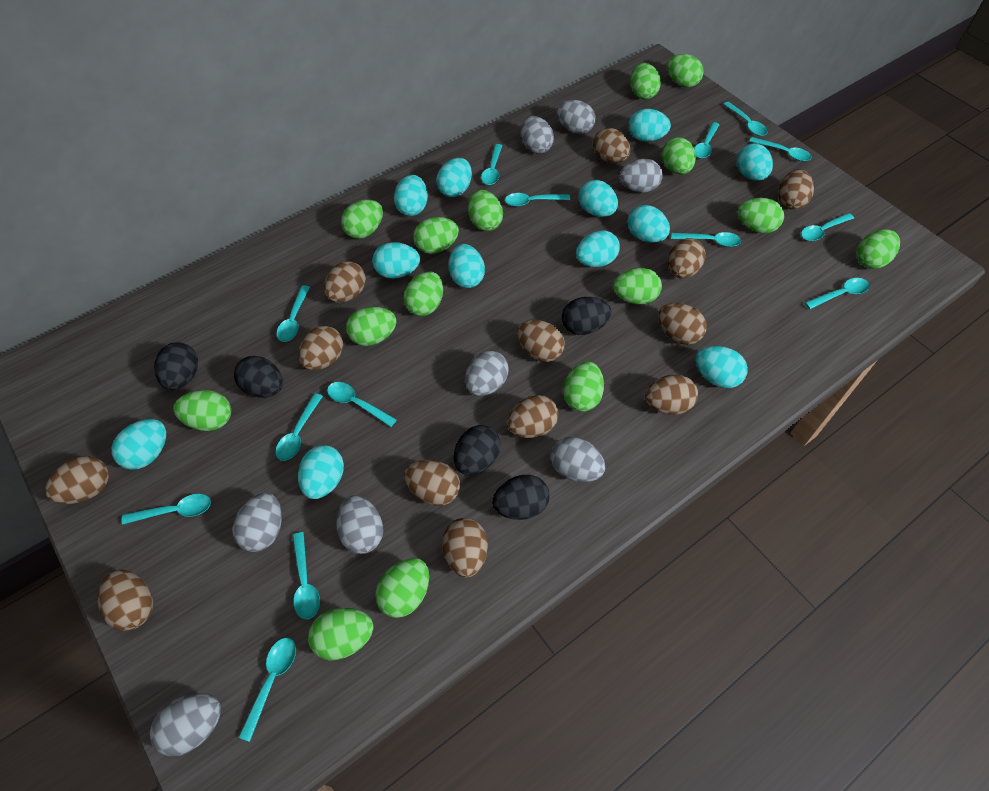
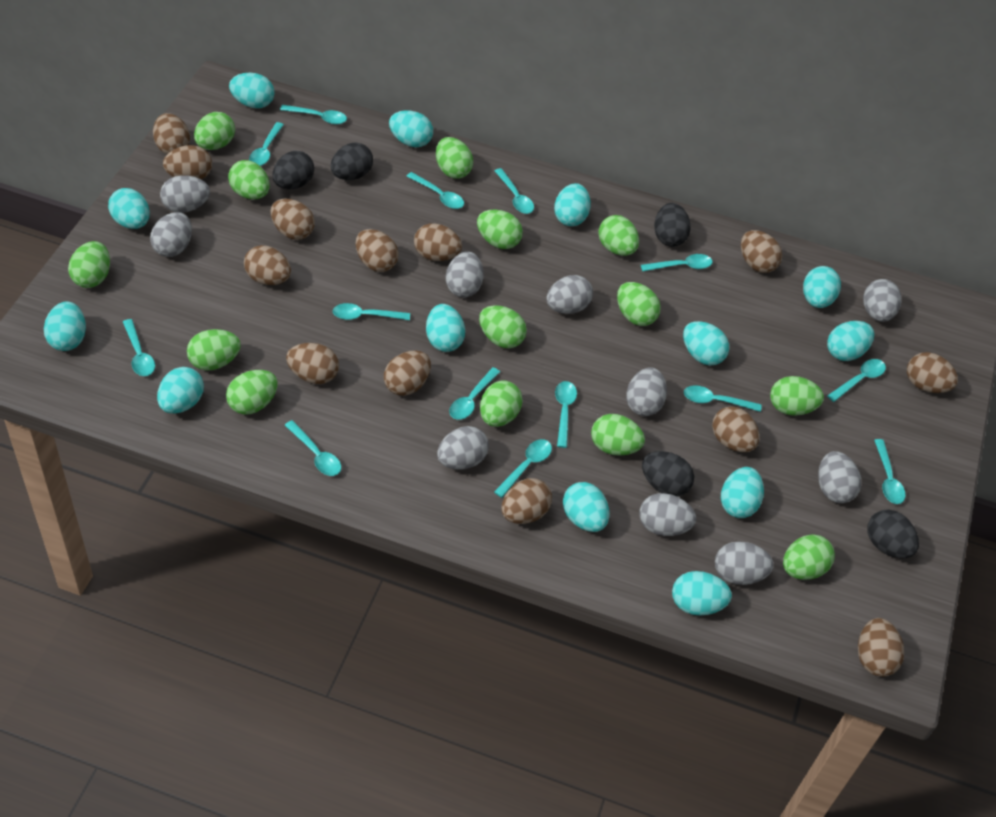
green egg: [173,390,231,431] [308,608,374,660] [341,200,383,239] [346,307,397,346] [375,558,429,618] [404,271,443,316] [413,217,459,254] [468,190,503,231] [563,361,604,412] [613,268,662,304] [630,63,661,99] [661,137,696,174] [667,54,704,88] [737,198,784,233] [856,229,900,269] = 15 -> [68,241,110,288] [187,329,241,371] [194,112,235,150] [226,370,278,415] [228,160,270,200] [436,137,473,179] [477,210,523,249] [479,305,527,348] [480,380,523,427] [591,414,645,456] [598,215,639,256] [617,282,661,326] [770,376,824,416] [783,534,835,580] = 14
grey egg: [150,693,221,756] [232,493,282,552] [336,495,383,554] [465,350,509,396] [520,116,554,154] [551,437,605,482] [557,100,595,134] [619,159,663,193] = 8 -> [150,212,192,257] [160,175,210,213] [437,426,489,470] [446,251,484,297] [546,275,593,314] [626,367,667,416] [639,493,696,536] [715,541,774,585] [818,451,861,503] [863,279,901,322] = 10
turquoise egg: [111,419,166,470] [298,445,344,499] [372,242,420,279] [394,175,428,216] [436,158,472,197] [449,244,485,288] [576,230,620,267] [579,180,618,217] [627,205,670,243] [629,109,671,142] [696,346,748,388] [737,143,773,181] = 12 -> [44,301,86,351] [108,188,150,229] [157,367,204,414] [229,73,275,108] [389,110,433,147] [426,304,465,352] [554,183,591,226] [563,482,609,532] [672,571,732,616] [683,321,729,365] [721,467,764,518] [803,266,841,308] [827,321,874,361] = 13

